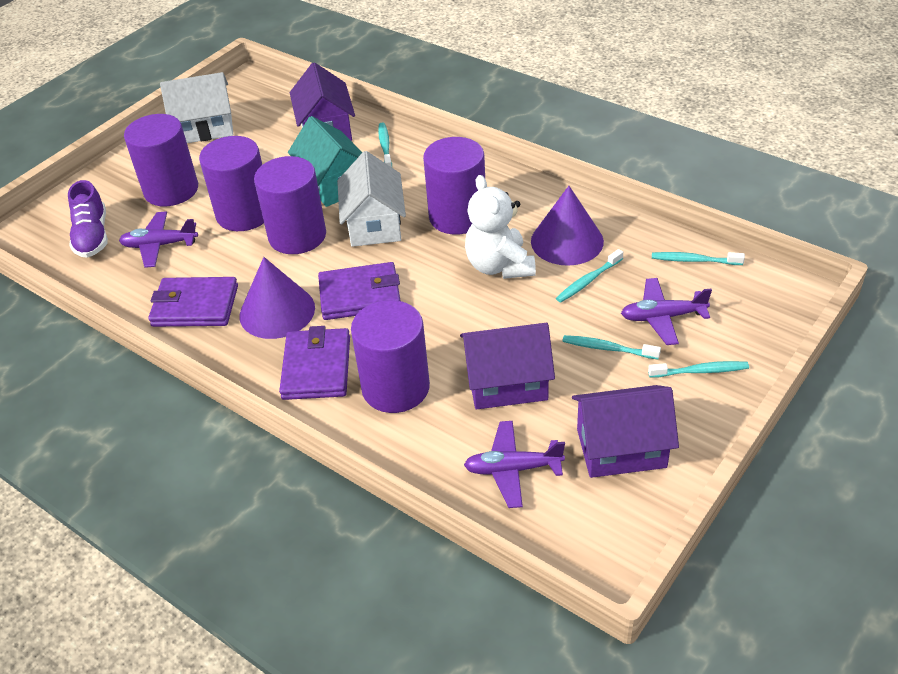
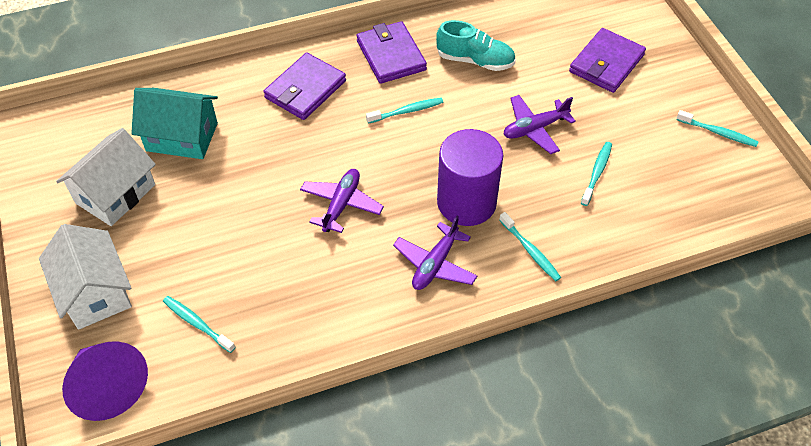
purple cone: [239,257,315,339] [531,186,604,266] = 2 -> [62,342,148,421] = 1
purple cylinder: [124,114,198,206] [199,136,264,231] [254,156,326,254] [351,300,430,413] [423,137,485,234] = 5 -> [437,129,503,226] = 1
purple house: [290,62,355,141] [460,323,555,409] [572,385,679,478] = 3 -> none = 0
purple shoe: [68,180,108,258] = 1 -> none = 0
turquoise shoe: none = 0 -> [436,20,516,71] = 1
white teddy bear: [465,175,536,279] = 1 -> none = 0

